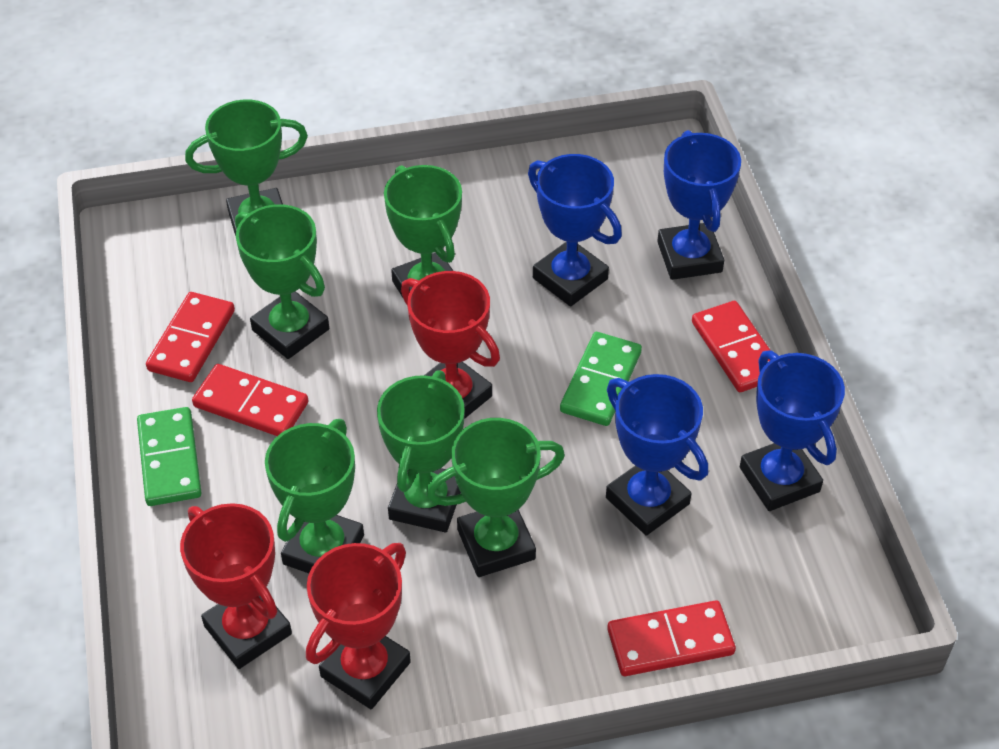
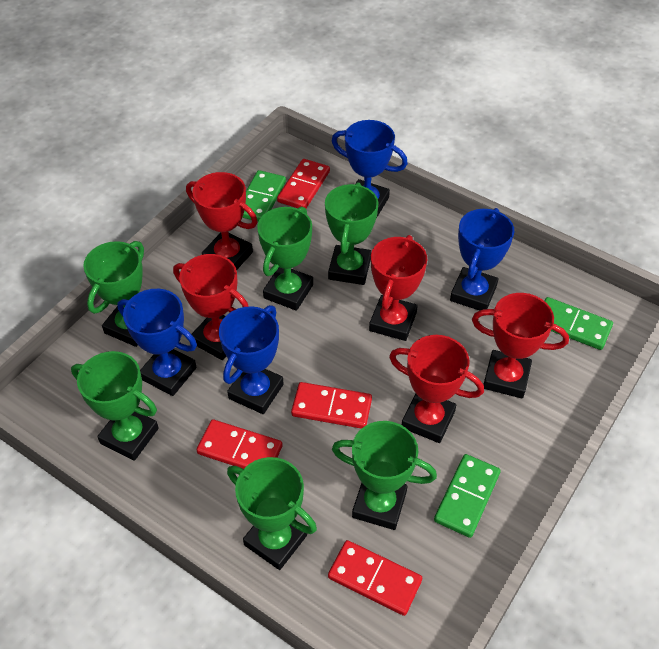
green domino: [137,407,202,506] [560,332,642,426] = 2 -> [242,170,286,222] [434,454,501,538] [544,297,613,350] = 3
red trophy: [180,503,292,669] [306,543,411,709] [401,271,500,419] = 3 -> [173,254,249,360] [186,172,258,270] [369,235,427,341] [389,335,484,443] [472,293,569,399] = 5

